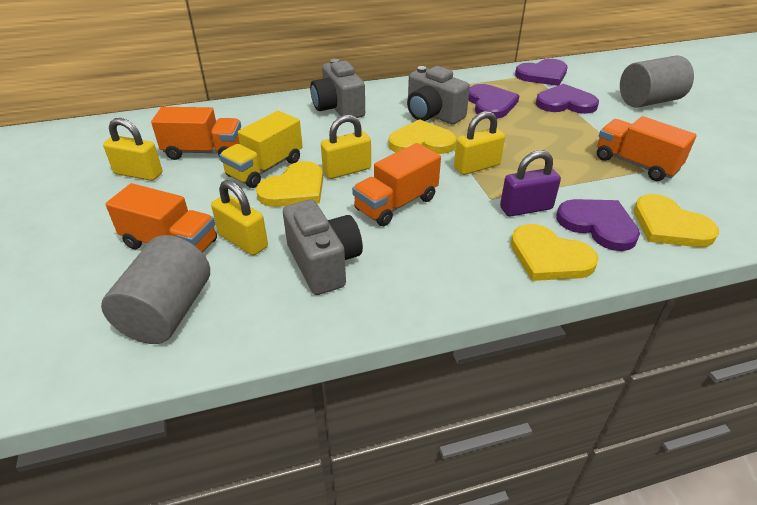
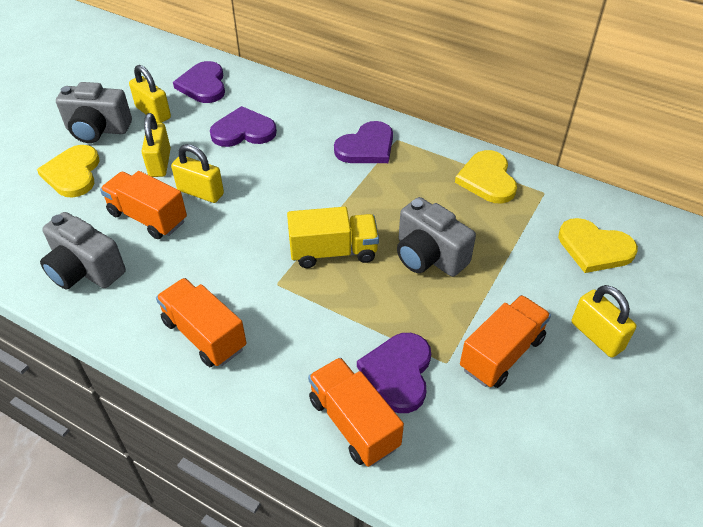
grey cylinder: [101,235,210,344] [620,55,694,107] = 2 -> none = 0
purple padlock: [500,150,561,217] = 1 -> none = 0
yellow heart: [256,161,323,207] [389,119,456,154] [511,224,599,281] [634,194,719,247] = 4 -> [37,145,100,198] [455,150,517,204] [558,218,638,273] = 3

